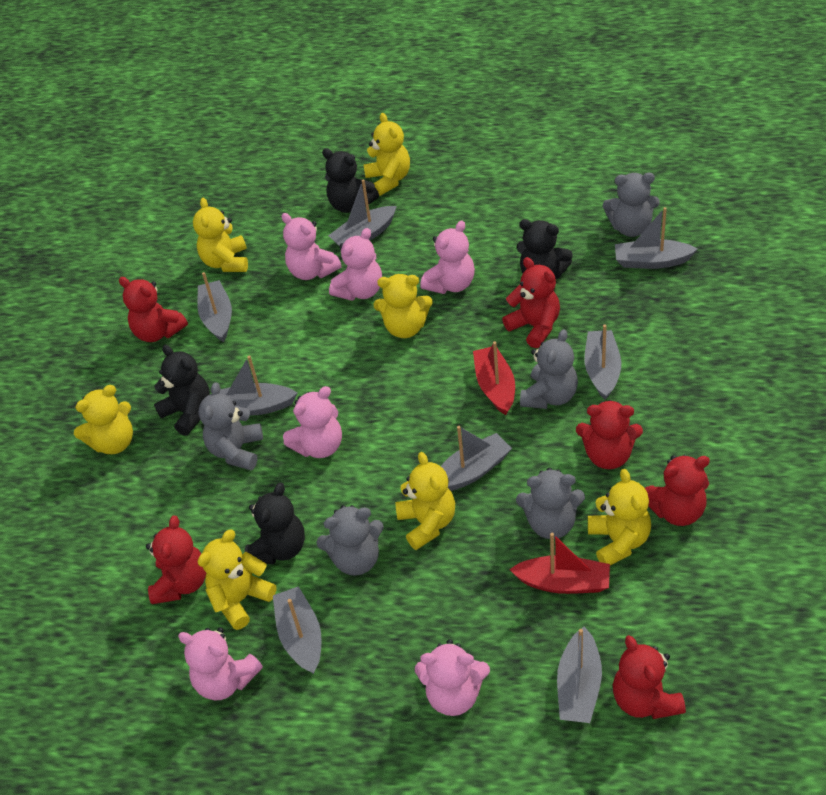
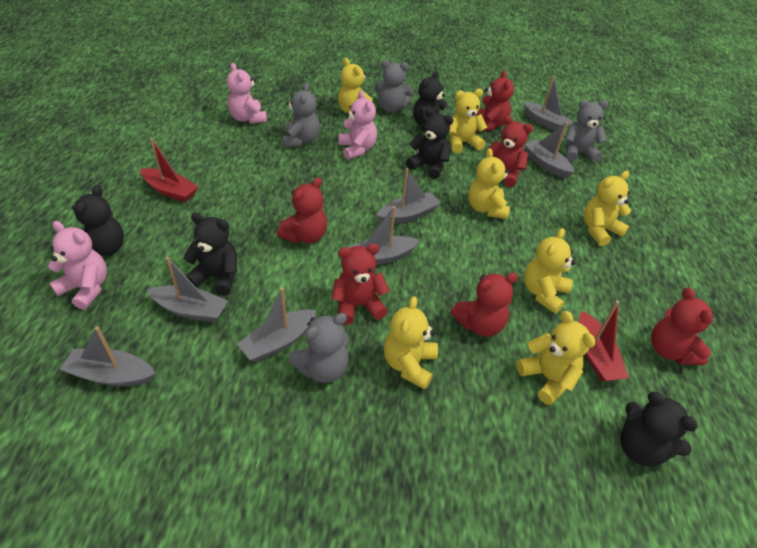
black teddy bear: [154,345,210,436] [244,483,305,564] [322,148,379,213] [516,219,573,279] = 4 -> [72,185,124,256] [183,213,237,296] [406,108,453,179] [413,71,448,131] [620,392,698,467] = 5
grey boat: [197,272,232,342] [220,355,298,416] [273,586,322,674] [328,180,397,246] [441,426,512,491] [557,626,602,723] [585,325,621,400] [615,207,697,269] = 8 -> [60,327,156,386] [147,257,228,322] [237,287,317,362] [348,206,420,265] [376,168,440,224] [523,76,574,131] [524,121,574,179] = 7
grey teddy bear: [198,382,263,470] [316,505,384,576] [516,468,585,539] [520,329,578,409] [603,173,660,237] = 5 -> [282,83,320,148] [288,313,349,383] [374,60,414,113] [565,100,608,162] = 4
pink teddy bear: [178,627,263,700] [281,213,342,280] [283,386,342,458] [329,228,382,301] [415,639,490,716] [420,220,475,294] = 6 -> [48,221,107,310] [227,63,267,124] [339,91,377,160] = 3

